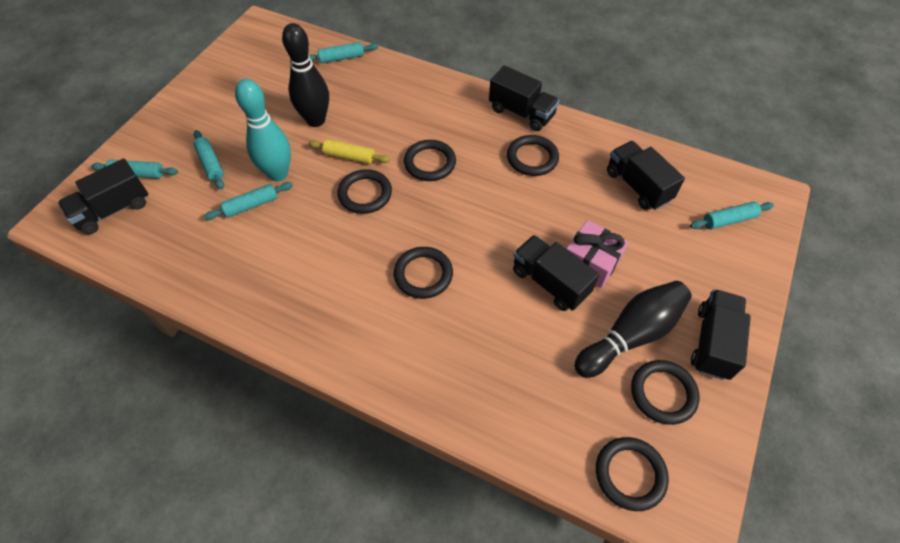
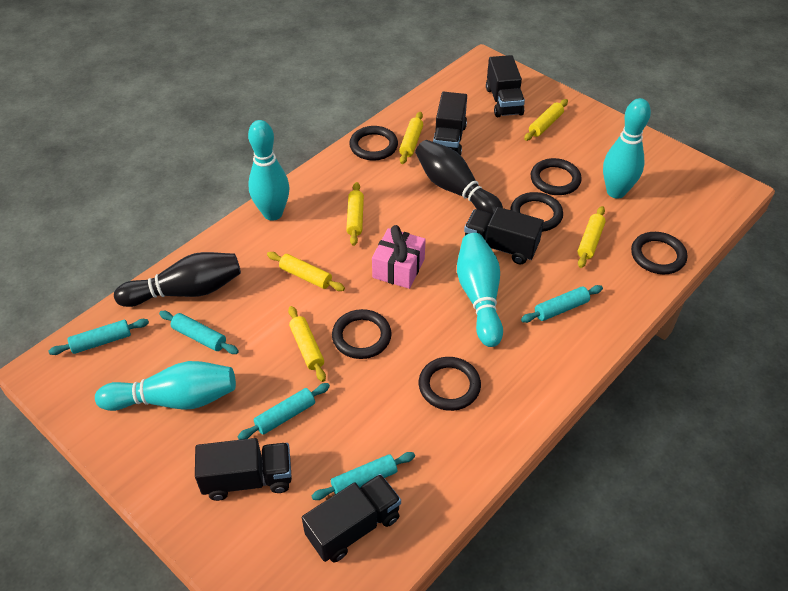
turquoise bowling pin: [235,79,291,181] = 1 -> [95,361,236,411] [248,120,289,221] [457,233,503,347] [603,98,651,199] = 4
yellow rolling pin: [308,139,390,164] = 1 -> [267,252,345,291] [288,306,326,382] [346,182,364,246] [399,112,423,164] [524,99,568,141] [578,206,606,268] = 6

